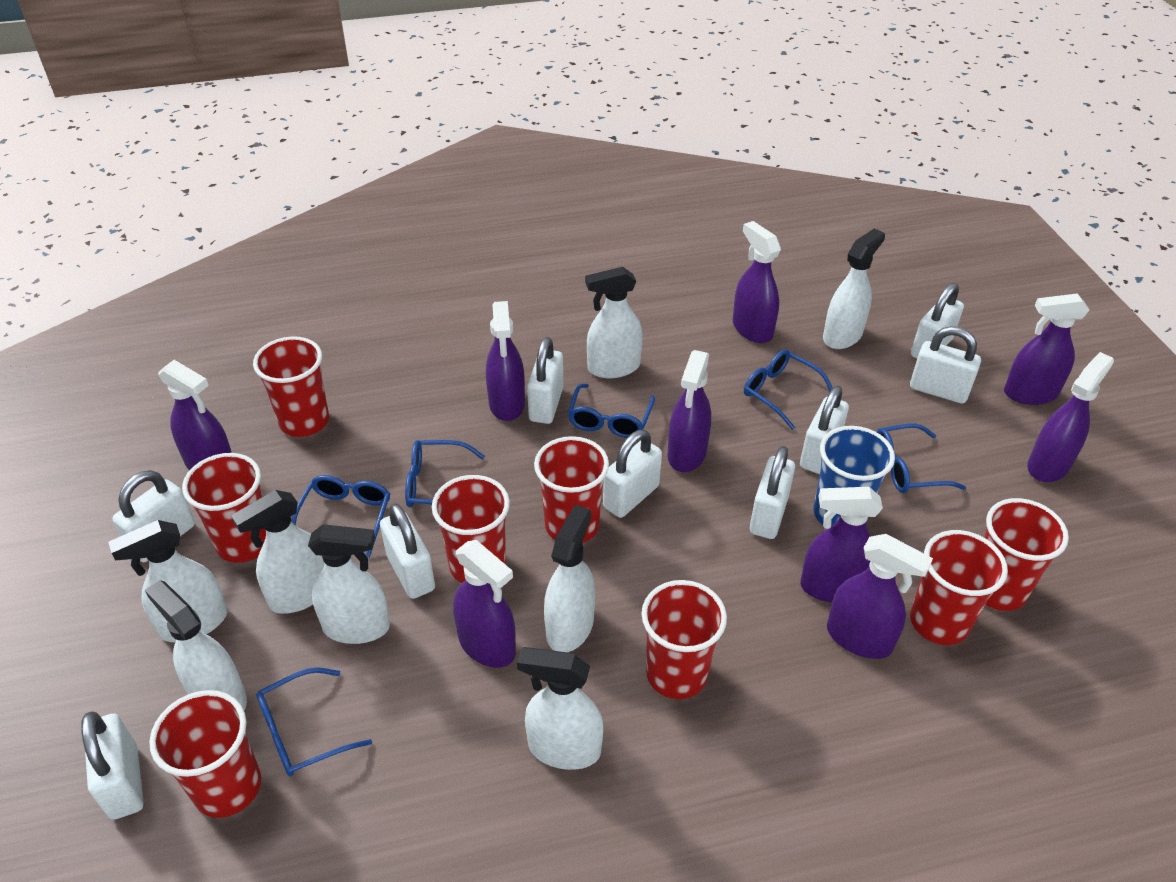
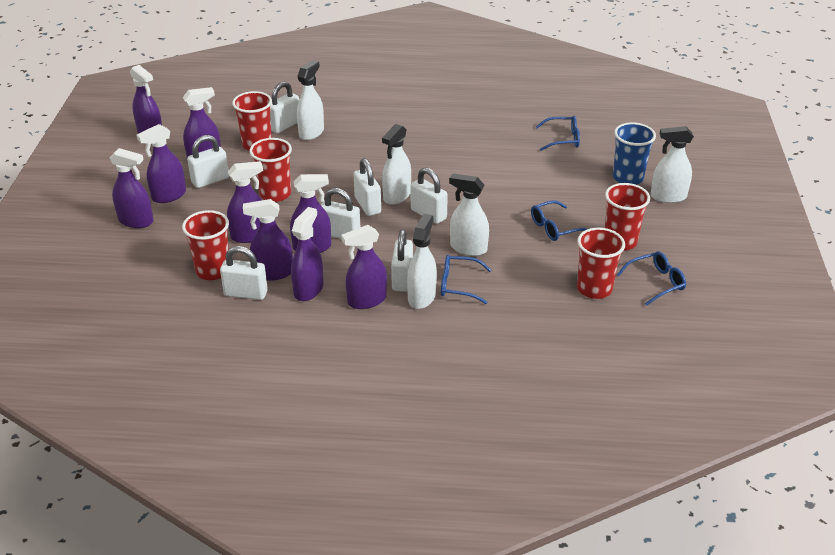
blue glasses: [256,667,372,776] [292,475,391,558] [405,440,485,507] [568,384,655,438] [744,349,832,430] [877,424,966,493] = 6 -> [441,255,491,304] [531,200,587,241] [536,116,580,151] [617,251,686,306] = 4
red cup: [149,690,261,818] [182,453,266,563] [253,336,329,437] [432,475,510,583] [534,436,609,543] [642,580,727,699] [910,530,1008,645] [984,498,1069,611] = 8 -> [182,210,229,280] [232,91,272,151] [249,138,292,202] [577,228,625,299] [605,183,650,251] = 5
white padlock: [81,711,144,820] [112,470,195,562] [380,503,435,599] [527,337,563,424] [603,429,662,518] [750,446,795,539] [800,385,849,474] [910,326,981,404] [911,283,964,358] = 9 -> [187,135,229,188] [220,246,268,300] [270,82,299,133] [321,188,360,239] [354,158,381,216] [391,229,413,292] [411,167,448,224] = 7
white spray bottle: [109,520,228,642] [145,580,247,710] [231,490,325,614] [308,524,390,644] [517,647,603,770] [544,505,595,652] [585,267,643,378] [823,228,885,349] = 8 -> [297,60,324,140] [382,124,411,205] [407,214,437,309] [449,173,489,256] [651,126,694,203] = 5

